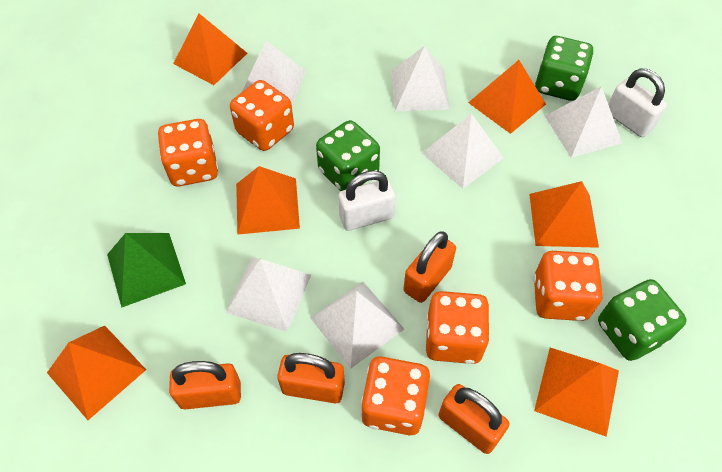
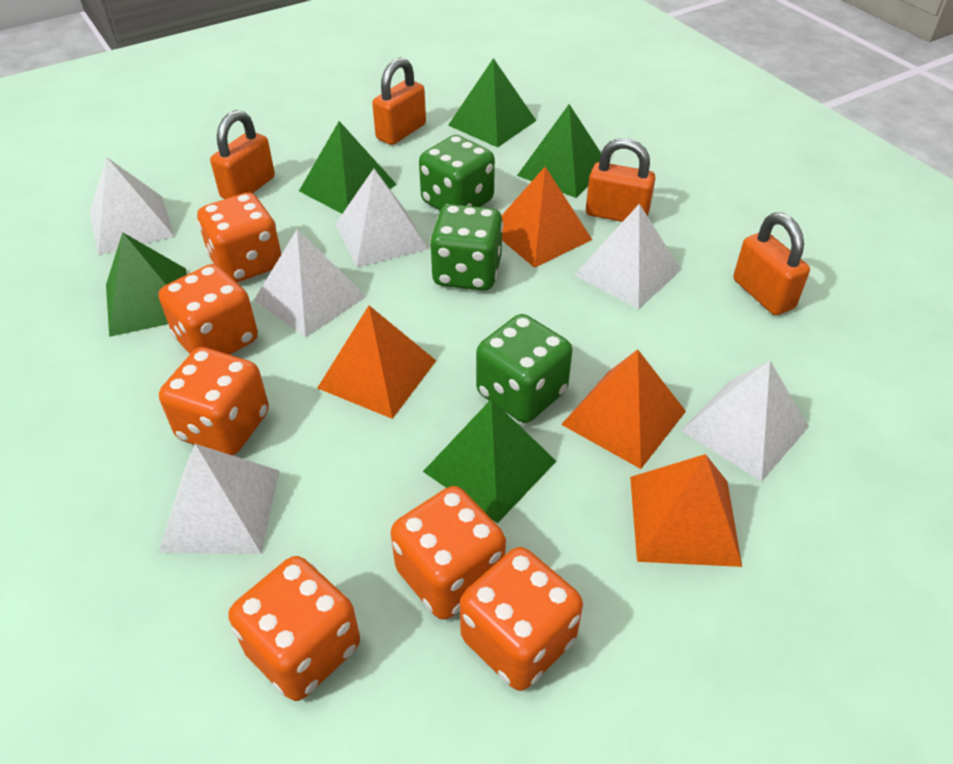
green pyramid: [107,233,186,308] = 1 -> [106,232,187,337] [299,121,397,214] [423,399,556,523] [448,58,536,148] [517,104,601,198] = 5
orange dice: [158,119,218,186] [230,80,294,151] [361,356,430,435] [426,291,490,364] [533,251,603,321] = 5 -> [159,264,258,355] [159,347,269,455] [197,193,281,283] [228,556,360,701] [391,486,506,620] [460,547,583,691] = 6
orange pyramid: [47,326,146,420] [173,14,247,85] [236,166,300,235] [468,60,546,134] [529,181,599,248] [534,348,619,437] = 6 -> [317,306,436,419] [501,167,592,268] [561,349,686,469] [630,454,742,567] = 4
white padlock: [338,170,396,231] [608,69,667,137] = 2 -> none = 0

